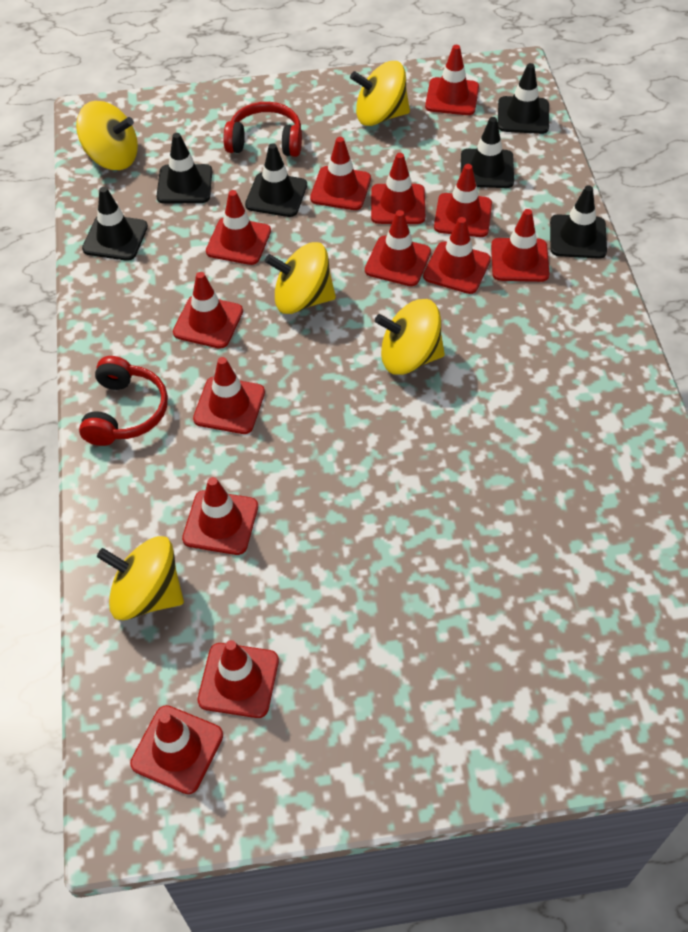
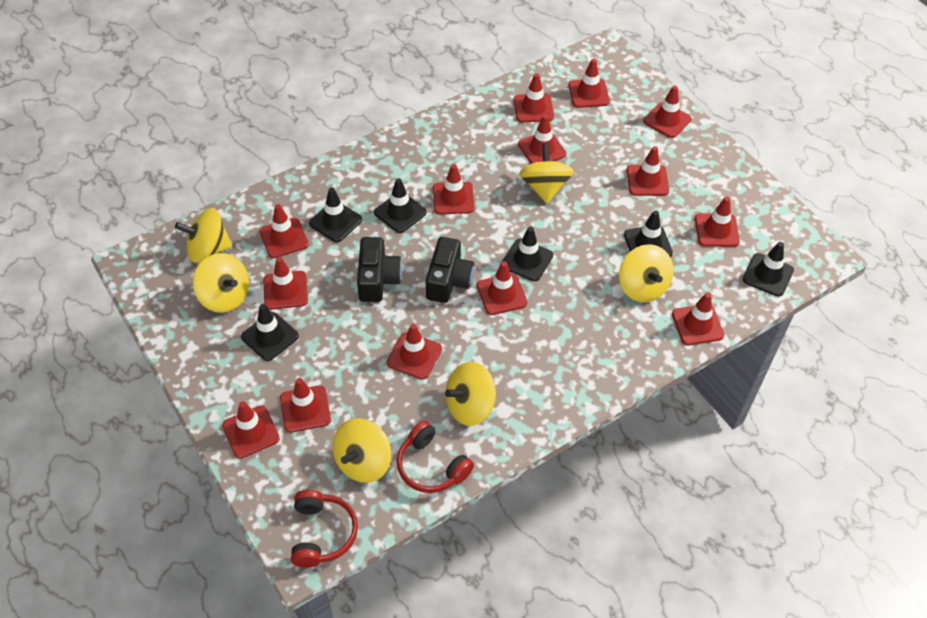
black camera: none = 0 -> [357,237,402,302] [426,237,474,303] = 2
red traffic cone: [130,705,223,794] [173,272,243,349] [182,477,258,555] [193,357,265,434] [198,640,279,718] [206,190,271,265] [310,137,371,210] [365,210,431,286] [371,153,425,224] [423,217,491,294] [425,45,479,115] [434,164,492,237] [491,209,550,282] = 13 -> [222,401,280,459] [259,204,309,258] [263,257,308,310] [280,378,331,432] [387,324,442,380] [433,164,475,214] [477,261,527,315] [514,73,554,123] [518,115,566,164] [569,59,610,108] [627,146,669,196] [643,85,692,138] [672,292,724,345] [695,197,740,247] = 14
yellow spinning top: [76,101,138,170] [97,536,184,620] [265,242,336,314] [350,61,410,126] [375,299,445,375] = 5 -> [175,208,232,263] [193,253,249,313] [333,418,391,483] [445,362,496,426] [519,144,574,204] [619,244,674,302] = 6

